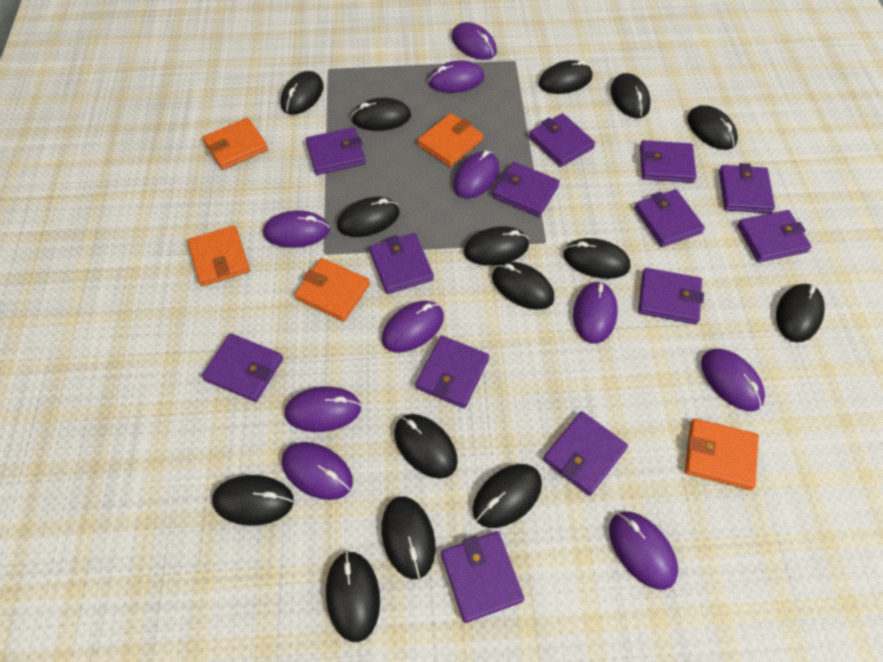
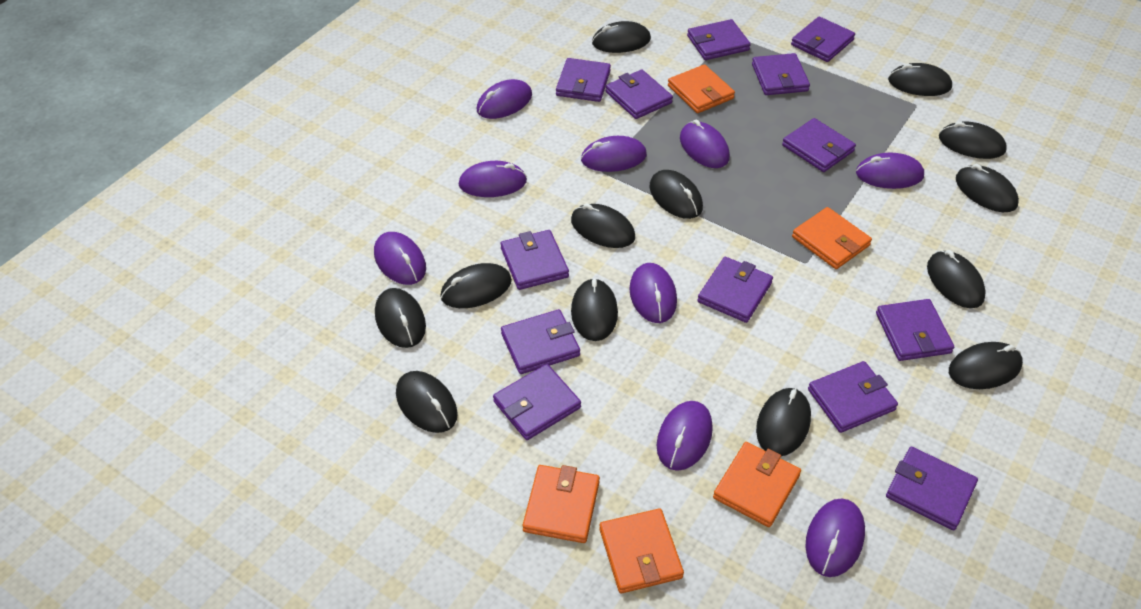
black mouse: [212,475,294,526] [281,71,324,115] [326,551,380,642] [337,197,400,237] [351,97,411,131] [381,496,436,579] [394,414,458,479] [464,227,529,266] [473,464,542,528] [492,262,554,310] [538,60,593,94] [563,238,630,279] [610,73,651,118] [687,105,738,150] [776,284,825,342] = 15 -> [375,288,426,348] [396,371,458,433] [440,263,512,308] [571,203,635,248] [571,278,618,341] [592,21,651,53] [649,170,703,219] [756,388,811,456] [888,63,952,96] [927,250,986,308] [939,121,1007,159] [949,342,1023,389] [956,164,1019,212] = 13
purple mouse: [263,211,330,248] [282,442,353,500] [284,386,361,432] [382,301,444,352] [428,60,484,93] [451,22,497,60] [453,151,499,199] [573,281,618,344] [609,512,678,590] [701,349,765,411] = 10 -> [374,232,426,285] [458,161,527,197] [477,79,532,119] [581,136,647,172] [629,263,677,323] [657,401,713,471] [680,119,730,168] [806,498,865,577] [856,152,924,189] = 9

